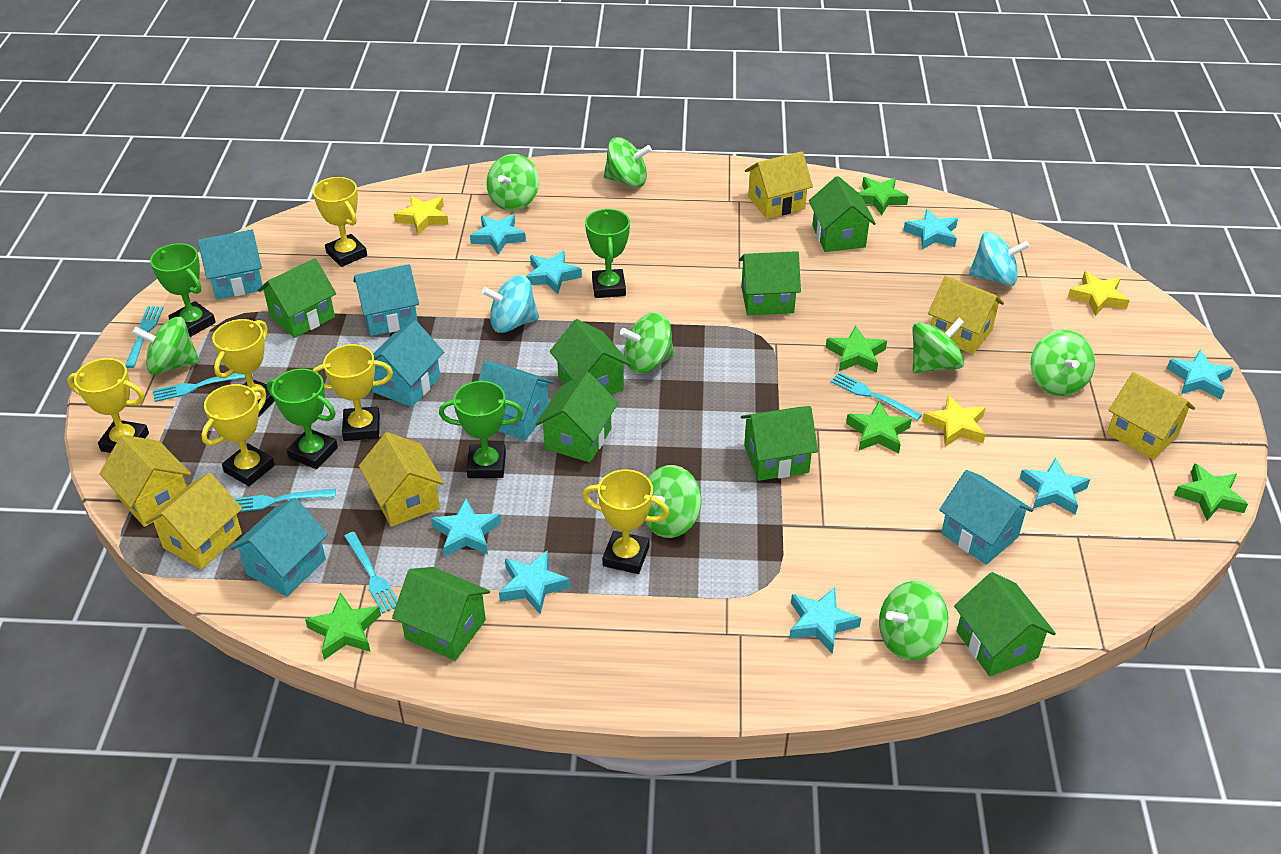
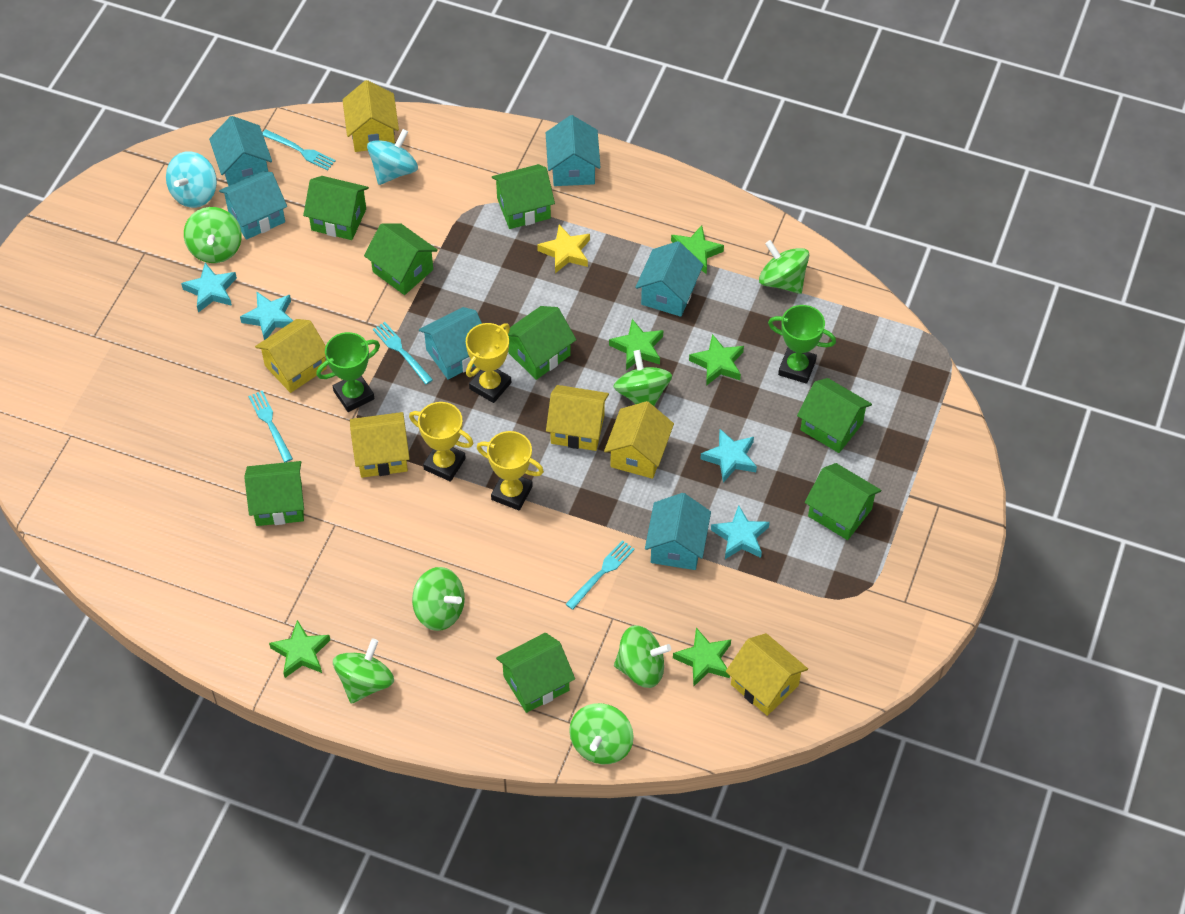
green spinning top: [132,317,200,375] [486,154,539,211] [604,137,652,187] [620,312,674,374] [644,465,701,538] [879,581,948,660] [913,318,965,373] [1031,330,1095,396] = 8 -> [184,207,242,263] [333,638,394,704] [412,567,465,631] [569,703,634,764] [613,350,672,406] [614,625,671,688] [759,240,809,294] = 7
green trophy: [150,243,216,337] [267,369,338,469] [439,381,523,478] [585,209,630,298] = 4 -> [316,332,380,412] [768,305,836,384] = 2
turquoise fork: [125,306,164,368] [153,373,253,402] [234,489,336,512] [344,532,398,613] [831,372,922,420] = 5 -> [248,391,293,462] [262,129,336,171] [373,322,433,385] [566,540,635,610] = 4
turquoise star: [431,499,501,557] [470,214,526,255] [499,550,570,614] [526,251,582,294] [789,588,861,654] [903,209,958,249] [1020,458,1090,514] [1167,350,1234,399] = 8 -> [181,263,237,313] [240,291,293,340] [700,429,757,483] [711,505,770,559] = 4
yellow star: [394,196,449,235] [922,395,986,447] [1068,271,1130,316] = 3 -> [537,224,590,273] = 1
yellow trophy: [67,358,149,453] [201,384,275,486] [212,319,275,416] [313,177,367,267] [313,344,393,441] [582,469,669,574] = 6 -> [409,402,473,482] [466,323,511,403] [477,431,544,510] = 3

